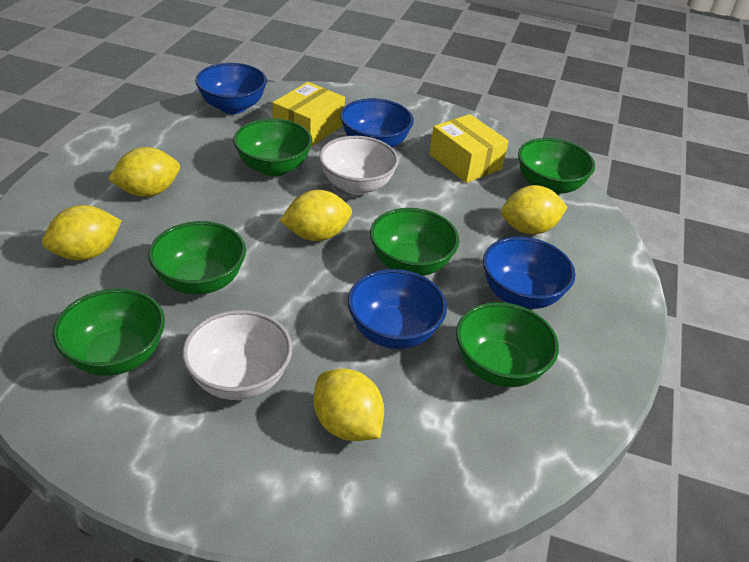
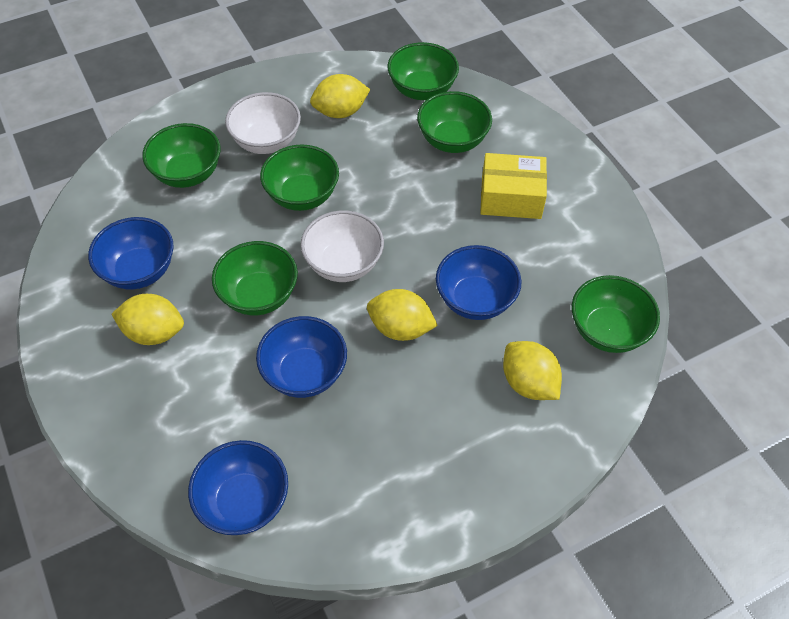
yellow box: [273,82,345,147] [429,114,509,183] = 2 -> [480,153,547,219] = 1
yellow lemon: [42,205,122,261] [108,147,180,197] [280,190,352,241] [313,369,384,441] [501,185,568,234] = 5 -> [111,294,184,345] [310,74,370,118] [367,289,438,341] [503,341,562,400] = 4

